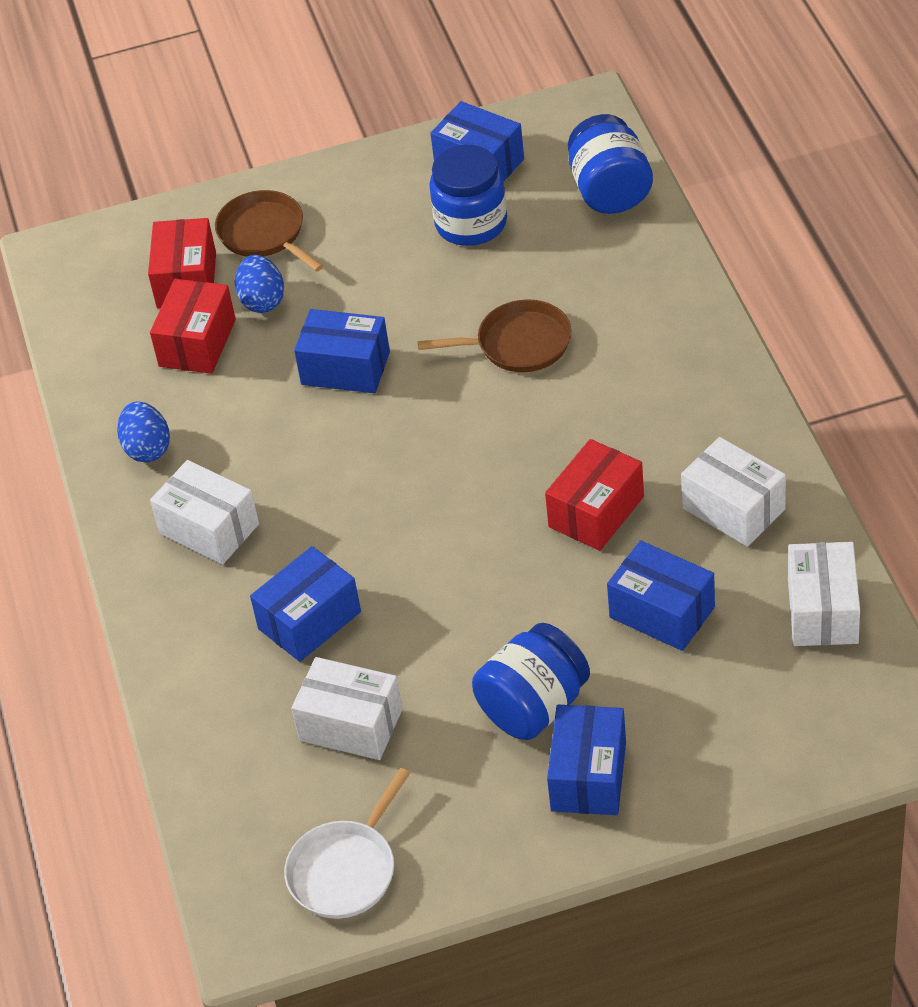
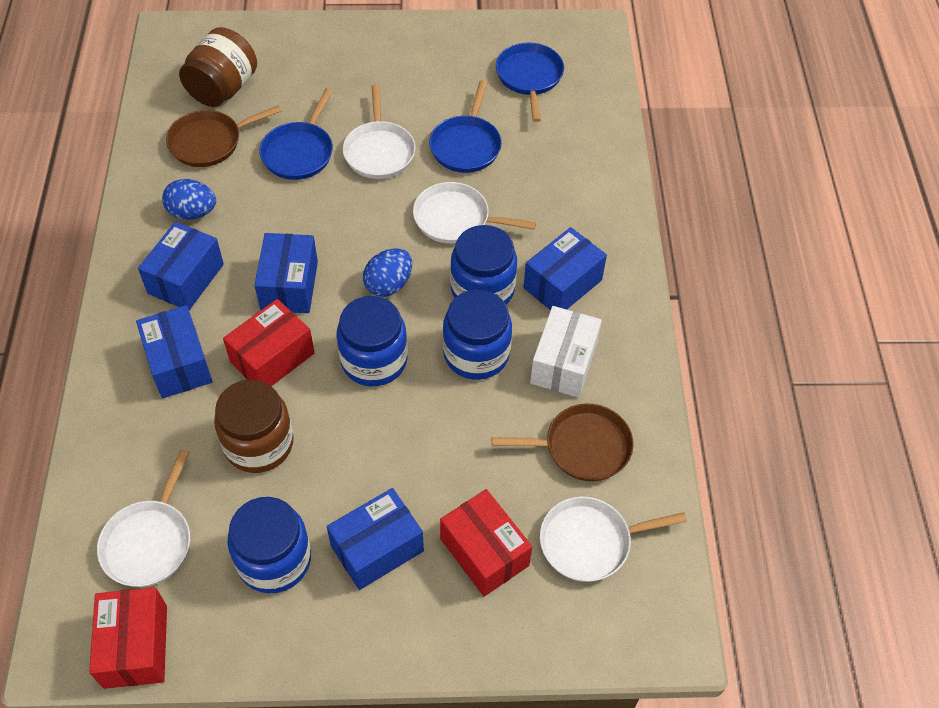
blue jar: [429,145,507,246] [472,623,590,740] [568,114,653,214] = 3 -> [227,497,311,593] [337,296,408,386] [443,290,512,380] [450,225,517,305] = 4
blue pan: none = 0 -> [260,88,333,180] [429,81,502,173] [496,43,564,122] = 3
brown jar: none = 0 -> [179,27,257,107] [214,380,294,473] = 2
white box: [150,460,259,565] [292,657,403,760] [681,437,786,547] [788,542,860,646] = 4 -> [530,306,602,398] = 1
white pan: [284,768,410,919] = 1 -> [97,449,190,587] [343,85,416,179] [413,182,536,244] [540,497,687,582] = 4

